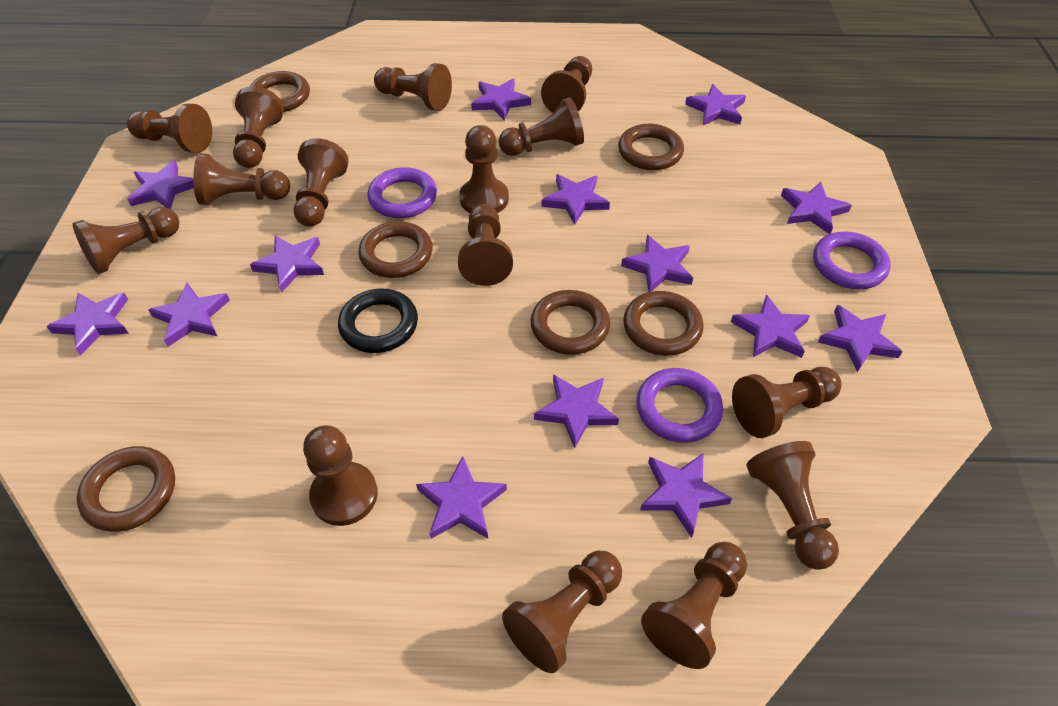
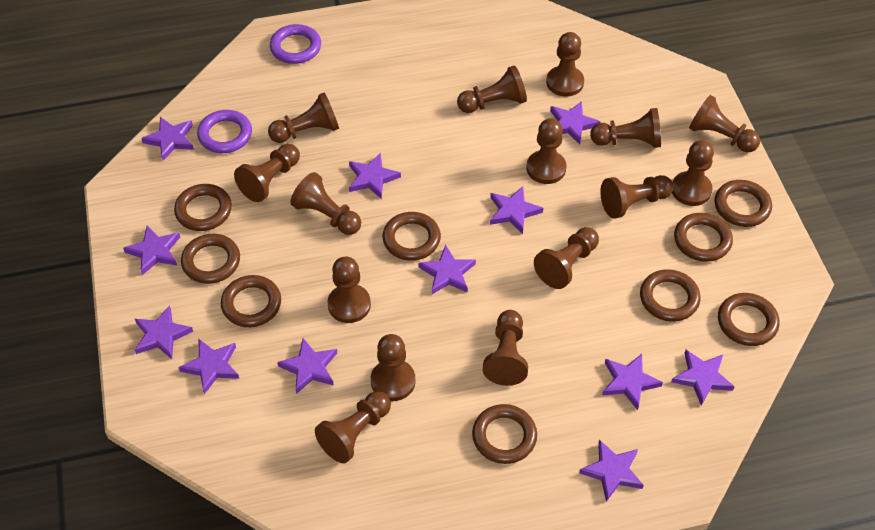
black ring: [338,288,418,353] = 1 -> none = 0
brown ring: [77,446,175,532] [250,71,310,112] [358,221,433,278] [530,290,610,355] [618,124,684,170] [623,291,703,356] = 6 -> [174,184,232,231] [181,234,240,284] [221,275,281,327] [383,212,441,261] [472,404,537,464] [640,269,701,321] [674,213,733,262] [715,180,772,227] [718,293,779,346] = 9
purple ring: [367,167,437,218] [636,368,723,443] [813,231,891,289] = 3 -> [197,110,252,153] [270,24,321,64] = 2
purple star: [47,293,129,356] [127,160,194,209] [149,283,230,347] [250,235,324,293] [416,456,507,539] [471,79,531,121] [534,374,619,448] [542,174,610,225] [621,235,693,292] [640,454,732,538] [685,84,746,125] [731,294,810,358] [781,182,852,234] [818,305,903,372] = 14 -> [123,225,180,275] [135,305,193,359] [141,117,194,160] [178,339,239,394] [277,338,337,394] [349,153,401,199] [418,245,476,294] [490,186,543,234] [550,101,600,145] [579,440,644,502] [602,354,663,410] [671,350,735,406] = 12

